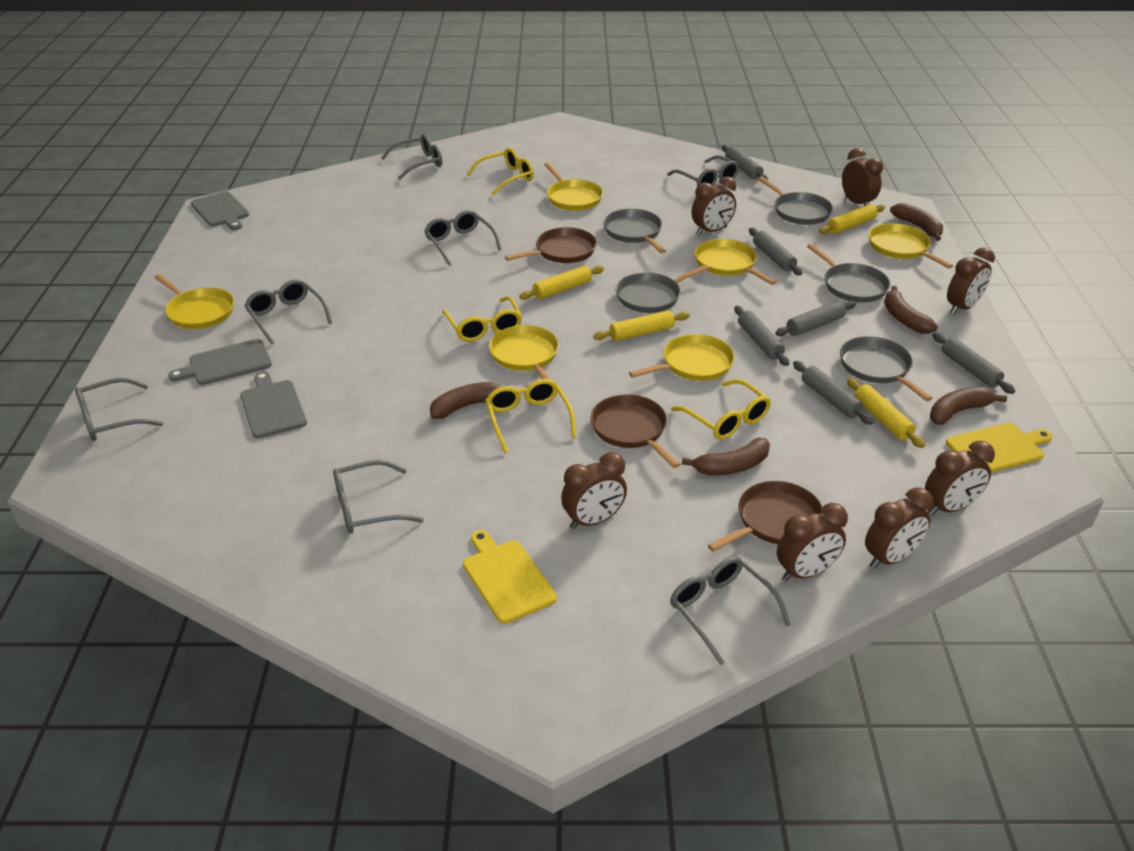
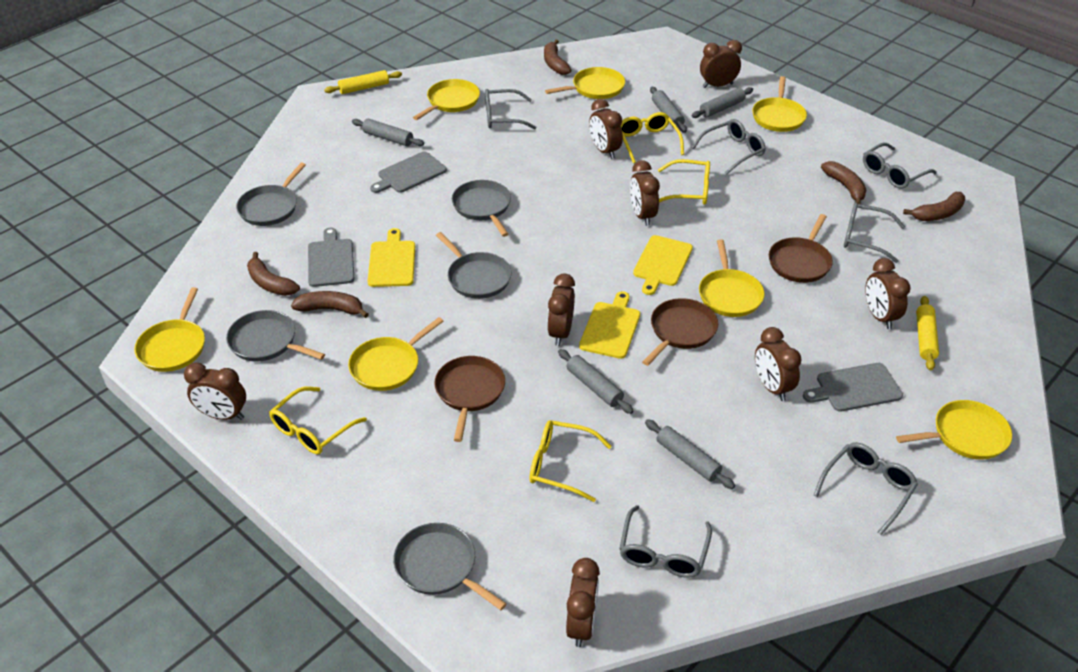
brown clock: [561,452,627,529] [692,177,736,235] [777,503,848,582] [842,148,883,206] [865,488,933,569] [925,441,995,515] [947,247,995,314] = 7 -> [184,362,246,420] [547,274,575,346] [566,558,600,647] [589,99,623,159] [630,160,660,226] [700,40,742,88] [755,327,802,401] [865,258,911,329] = 8
grey glasses: [75,378,163,441] [244,279,332,344] [333,460,424,534] [381,134,442,179] [424,210,502,266] [667,155,739,186] [670,557,791,665] = 7 -> [485,89,537,129] [619,505,712,578] [692,119,766,175] [814,442,918,535] [844,202,905,263] [863,143,937,189] = 6
grey rolling pin: [722,145,768,180] [734,306,789,366] [749,228,802,275] [775,301,856,336] [793,361,873,425] [932,333,1015,394] = 6 -> [352,118,424,146] [558,349,634,414] [645,419,735,489] [650,87,687,133] [691,87,753,118] = 5
yellow cutting board: [463,530,557,624] [946,423,1052,472] = 2 -> [368,228,415,287] [579,291,640,359] [633,235,693,295] = 3
yellow pan: [154,274,234,329] [489,325,559,380] [544,162,603,211] [629,334,735,381] [695,239,776,285] [869,223,953,269] = 6 -> [134,287,205,372] [348,317,443,391] [413,79,480,120] [545,67,625,99] [699,239,765,317] [752,76,807,132] [896,400,1012,460] = 7
yellow rolling pin: [519,266,604,300] [593,310,690,341] [819,204,885,234] [847,378,925,448] = 4 -> [324,70,402,94] [916,296,939,371] = 2

